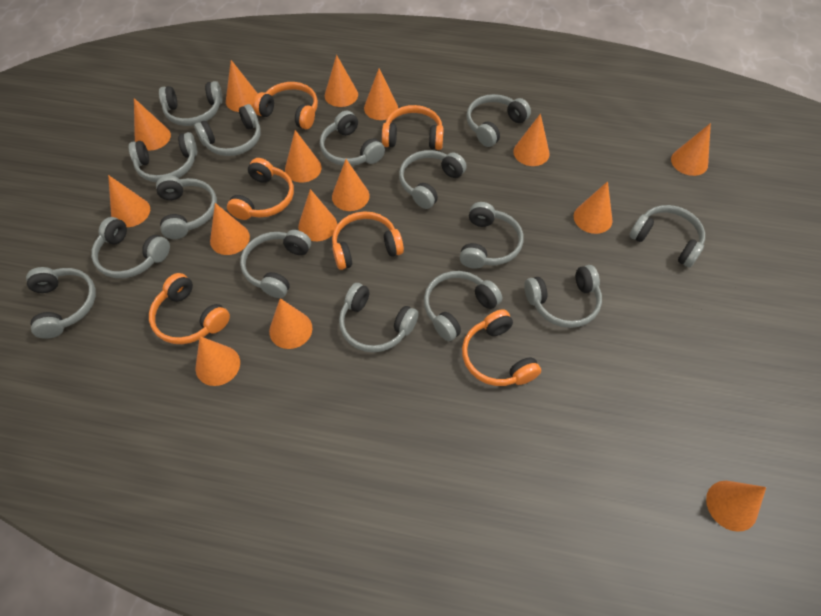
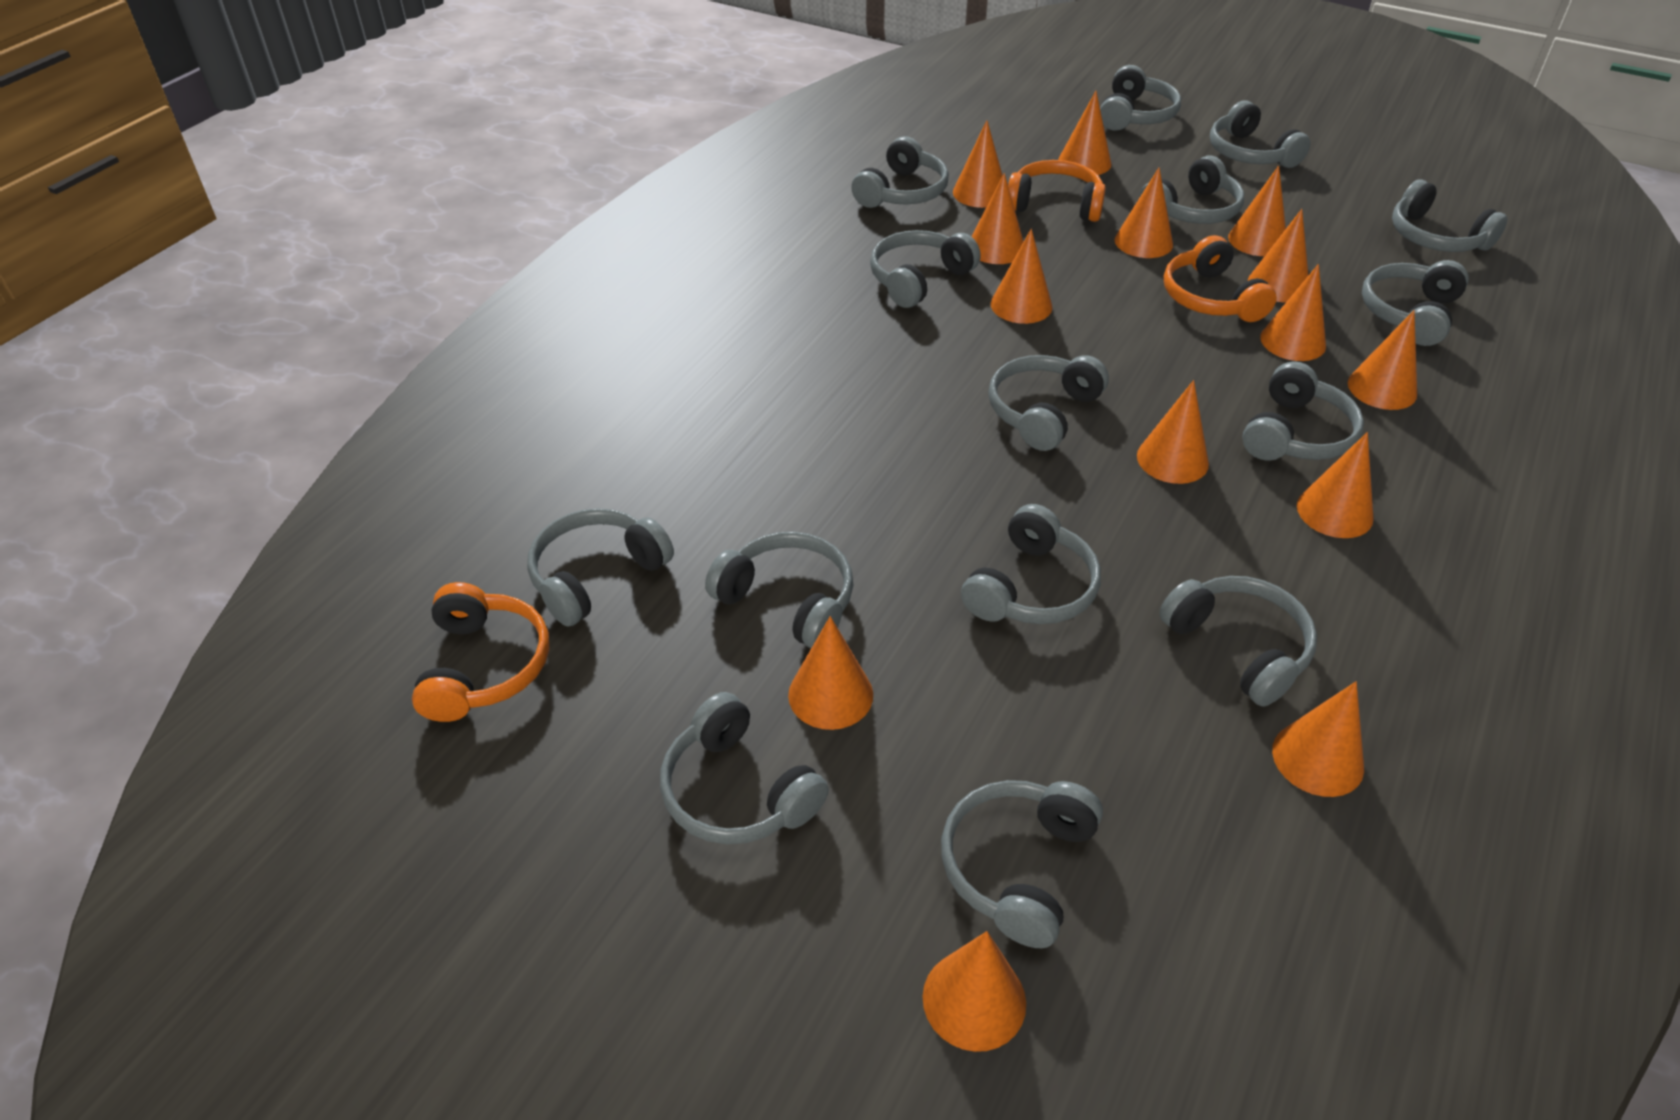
orange cone: [108,175,150,227] [134,98,171,151] [196,336,240,386] [210,203,250,255] [226,60,258,112] [269,298,312,349] [285,130,322,182] [298,189,337,241] [325,55,358,107] [332,159,369,211] [364,68,398,120] [513,114,550,166] [574,181,612,234] [671,123,711,176] [706,481,766,532] = 15 -> [788,616,873,730] [922,931,1026,1052] [953,120,1003,208] [971,173,1024,264] [991,229,1052,324] [1058,91,1112,175] [1114,168,1173,258] [1137,380,1209,484] [1228,166,1286,256] [1248,209,1308,302] [1260,264,1326,361] [1272,681,1364,797] [1297,432,1374,538] [1348,310,1417,410] = 14
orange headphones: [149,273,230,344] [227,158,294,220] [253,82,318,129] [332,211,404,270] [382,105,444,150] [462,309,541,386] = 6 -> [412,582,549,722] [1008,160,1106,222] [1163,235,1277,322] = 3

